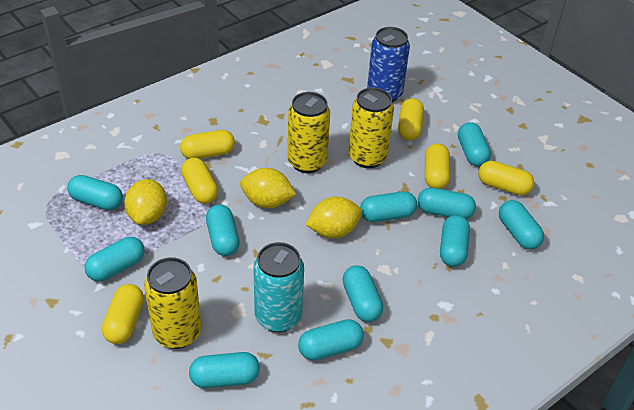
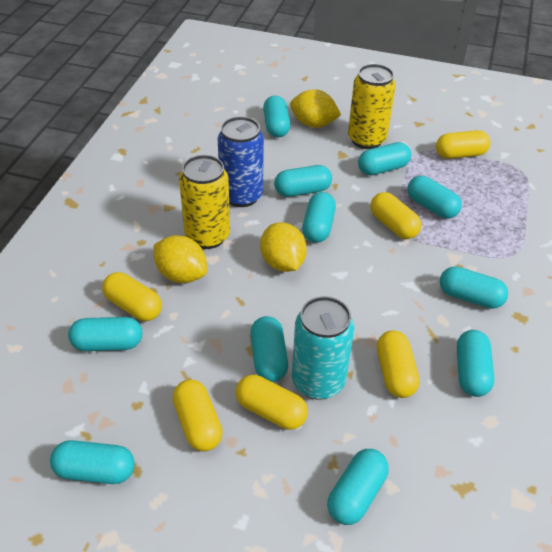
yellow can: [144,257,202,349] [288,92,330,173] [348,88,394,168] = 3 -> [179,155,230,249] [348,64,396,149] = 2

